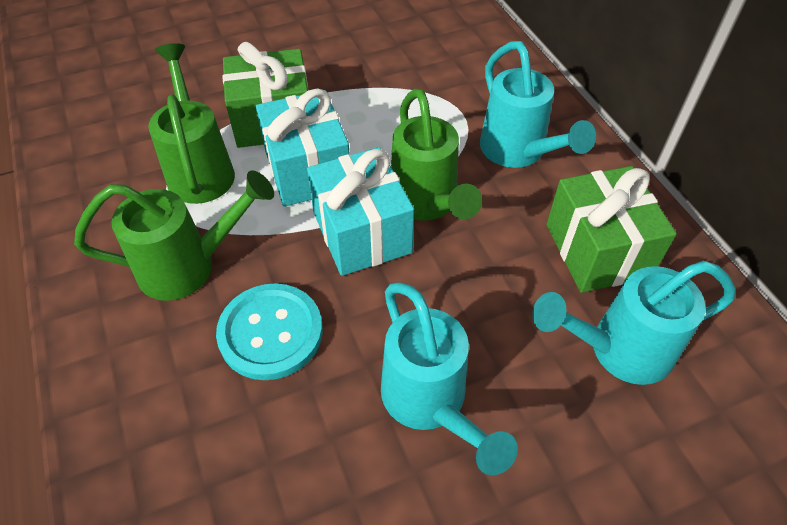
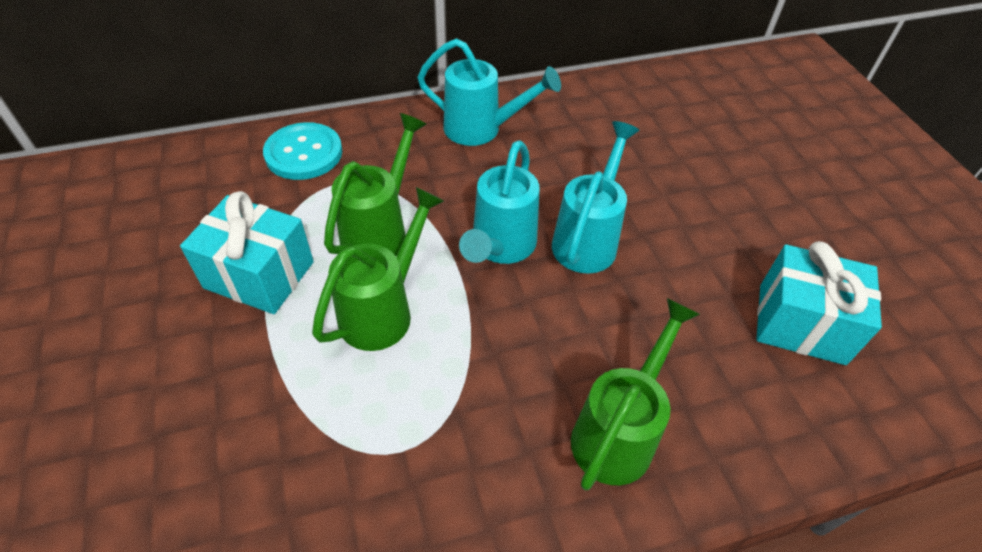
green gift: [223,42,308,148] [546,166,677,293] = 2 -> none = 0

